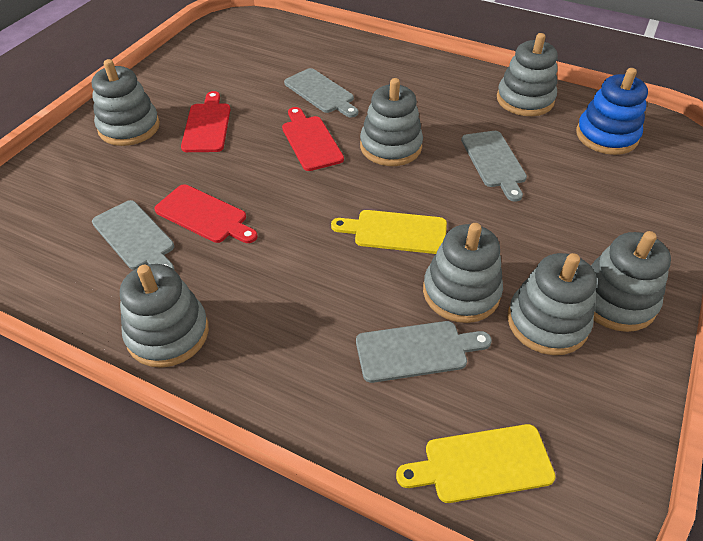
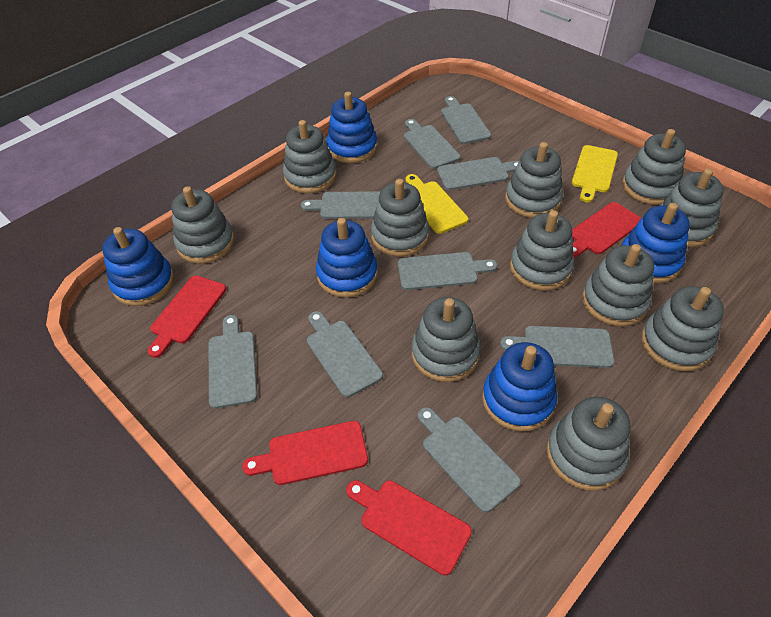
blue stacking toy: [576,68,648,155] = 1 -> [102,227,174,306] [316,218,378,298] [326,92,377,163] [482,342,557,432] [622,203,690,283] = 5
grey cutting board: [92,200,174,270] [284,68,358,117] [356,321,492,383] [461,131,527,201] = 4 -> [209,315,258,409] [301,191,381,219] [307,311,383,397] [398,252,497,290] [404,119,460,169] [418,407,521,513] [437,157,519,190] [441,96,491,144] [500,326,614,368] = 9
grey stacking toy: [92,59,160,146] [120,264,209,368] [360,78,423,166] [423,223,503,323] [497,33,558,116] [507,253,597,355] [591,231,671,332] = 7 -> [171,186,234,264] [283,120,337,193] [371,179,429,257] [412,297,480,382] [505,142,563,218] [510,210,574,291] [546,397,630,491] [582,244,654,327] [622,129,686,205] [642,286,724,371] [660,168,724,247] = 11
red cutting board: [154,184,257,243] [181,91,230,152] [282,107,344,171] = 3 -> [148,276,226,358] [242,421,368,485] [346,480,472,576] [572,202,642,258] = 4

